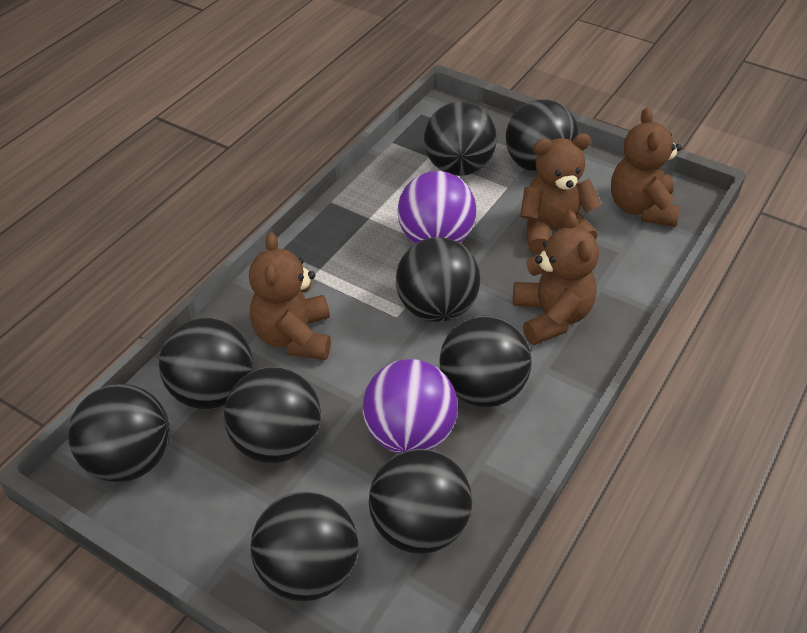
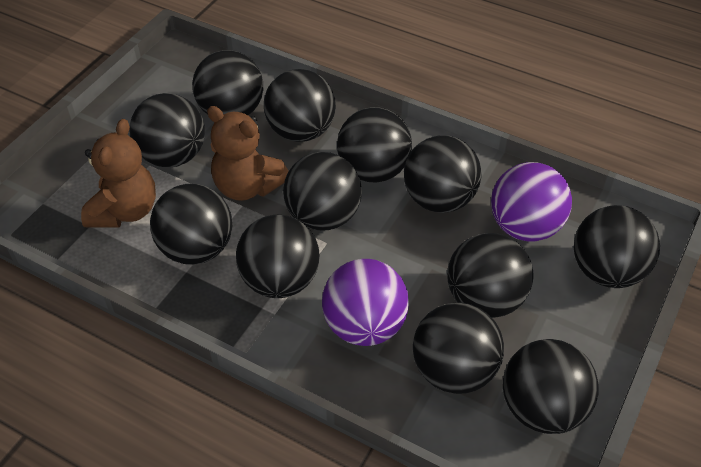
black ball: [68,384,170,482] [159,318,253,409] [224,367,321,463] [251,491,358,602] [369,449,472,554] [396,237,480,322] [424,101,497,176] [440,316,532,407] [505,100,579,173] = 9 -> [129,93,205,168] [150,184,232,265] [192,50,263,115] [236,215,320,298] [264,69,336,142] [283,152,362,230] [337,107,412,182] [404,136,482,213] [413,302,504,394] [447,233,533,318] [503,339,598,434] [574,205,660,288] = 12
brown teddy bear: [249,232,331,360] [513,210,599,345] [520,133,602,254] [611,107,682,227] = 4 -> [81,119,156,228] [207,106,288,201] = 2

